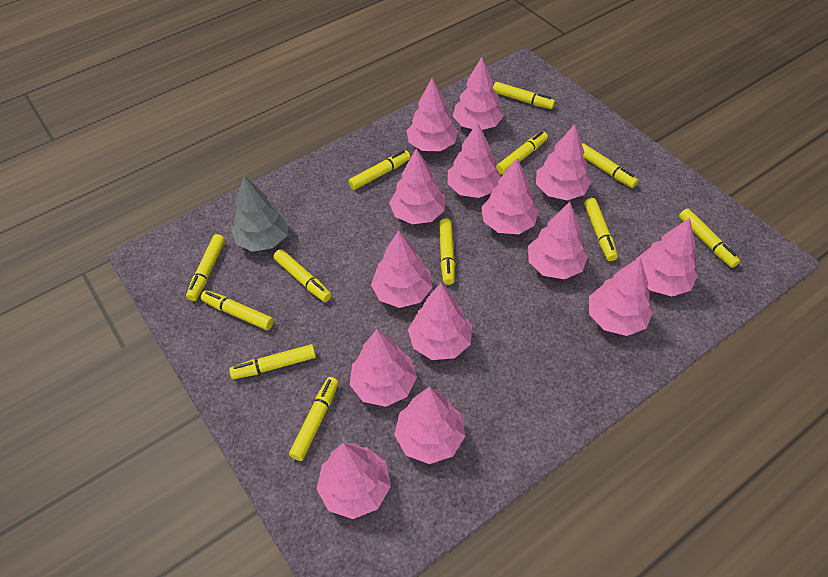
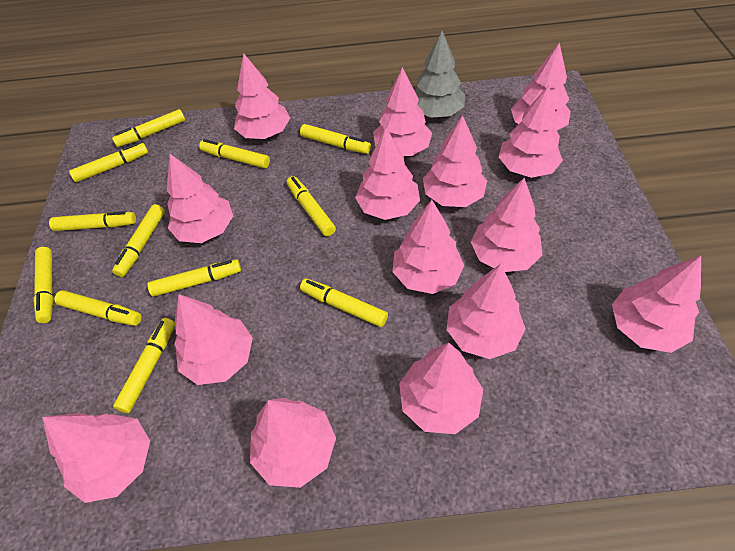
pink tree: [317,443,391,519] [350,329,417,407] [371,230,432,308] [389,148,445,224] [394,387,465,464] [406,78,458,151] [408,283,472,360] [448,122,501,198] [453,57,504,130] [481,158,538,234] [528,202,588,280] [536,124,591,200] [589,258,653,336] [636,218,698,296] = 14 -> [42,413,150,503] [167,154,233,243] [174,294,253,385] [234,53,290,139] [250,398,336,488] [355,128,420,220] [373,67,432,156] [392,200,464,294] [399,343,483,434] [423,115,487,207] [447,264,526,359] [471,178,543,272] [499,85,563,178] [511,42,571,130] [612,256,701,353] = 15

